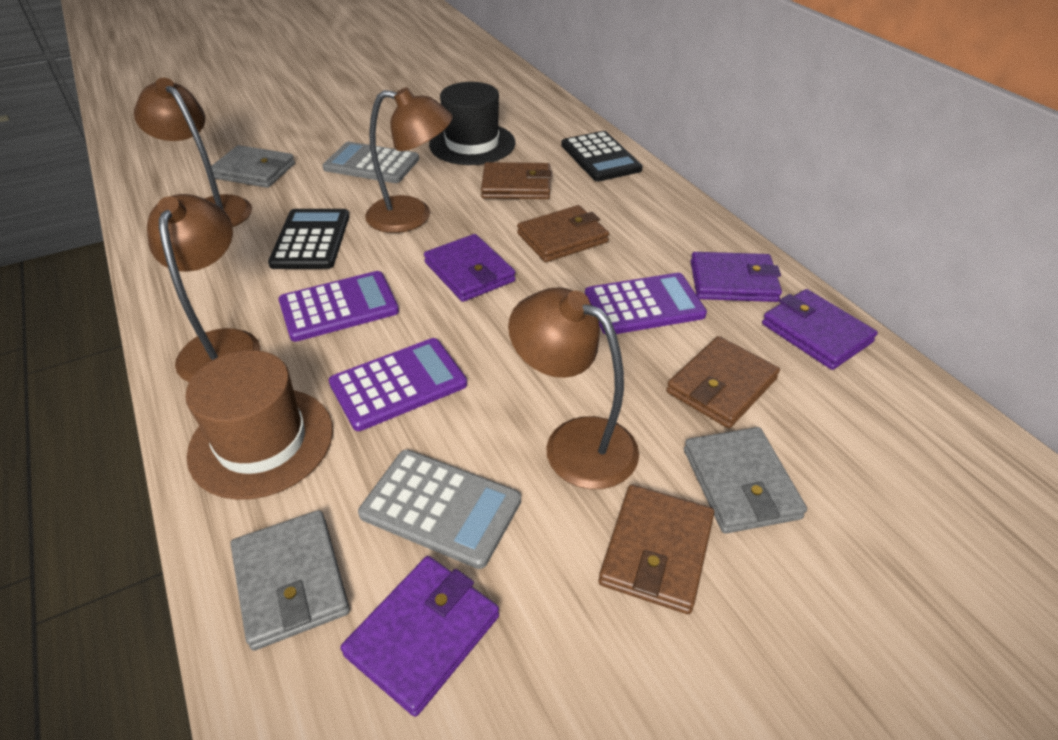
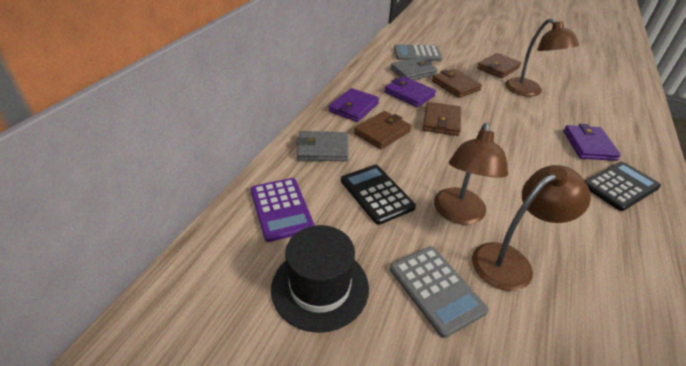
brown hat: [185,350,333,500] = 1 -> none = 0
brown lamp: [134,78,252,227] [147,194,260,382] [365,87,453,233] [508,287,639,489] = 4 -> [434,123,508,225] [472,165,591,291] [505,18,579,96] = 3
grey wallet: [211,145,295,188] [231,510,350,651] [684,427,807,534] = 3 -> [296,131,349,161] [390,57,438,80] = 2
purple calculator: [278,271,399,342] [329,338,467,431] [585,273,707,335] = 3 -> [250,178,315,242] = 1
purple wallet: [340,556,499,717] [424,234,516,302] [690,252,782,302] [762,289,878,370] = 4 -> [329,88,379,122] [384,76,436,107] [563,124,621,161] = 3

